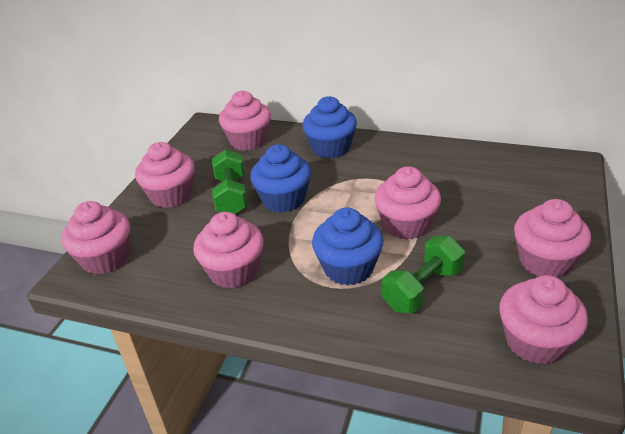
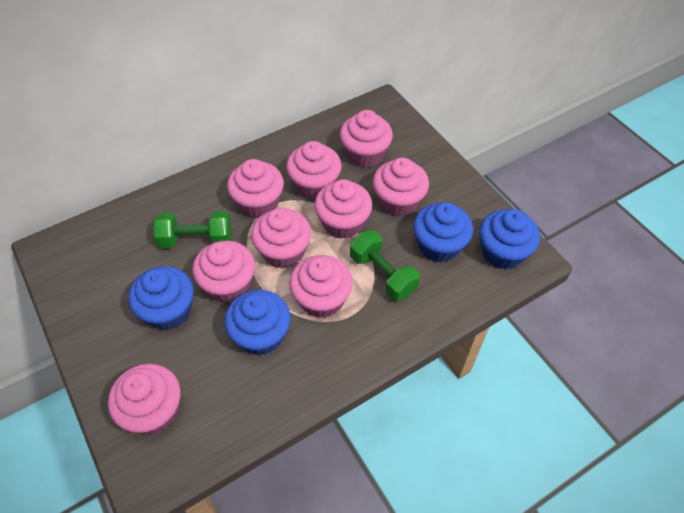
blue cupcake: [250,144,311,213] [302,96,357,158] [312,207,383,286] = 3 -> [128,266,194,330] [224,290,290,356] [413,202,473,262] [479,209,540,270] = 4
pink cupcake: [61,201,130,275] [135,142,195,208] [193,212,264,289] [219,91,271,151] [374,166,441,240] [499,275,588,365] [514,199,591,278] = 7 -> [108,364,181,434] [192,241,255,303] [227,159,284,218] [251,208,311,269] [286,141,342,200] [289,255,353,318] [314,179,372,239] [340,110,393,168] [373,158,429,217] = 9

